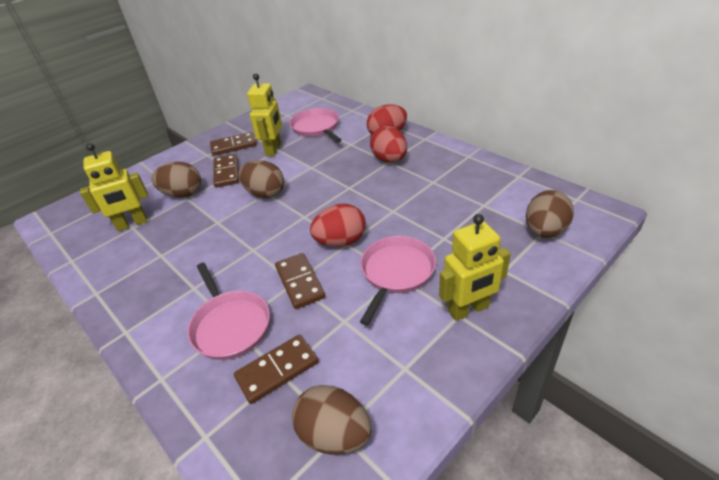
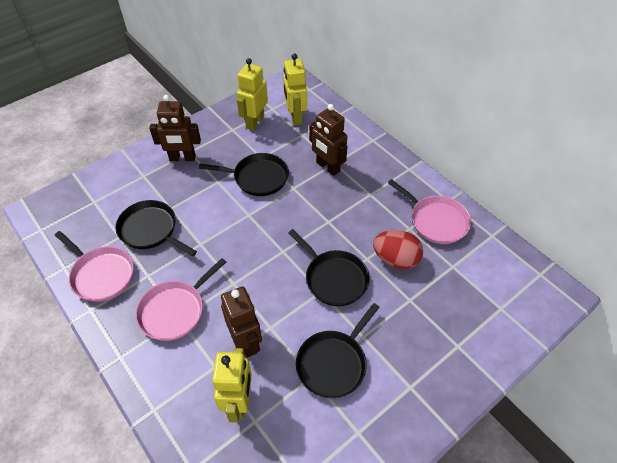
black pan: none = 0 -> [115,200,197,256] [199,153,289,196] [288,229,370,306] [296,303,380,398] = 4
brown domino: [210,132,257,156] [213,154,239,188] [234,335,318,404] [275,253,326,309] = 4 -> none = 0
brown egg: [151,162,201,197] [239,160,284,198] [292,385,371,455] [526,190,574,238] = 4 -> none = 0
brown robot: none = 0 -> [149,95,201,161] [221,286,262,358] [309,104,348,176] = 3
red egg: [310,204,366,247] [367,104,407,135] [370,126,407,163] = 3 -> [373,230,423,269] = 1

